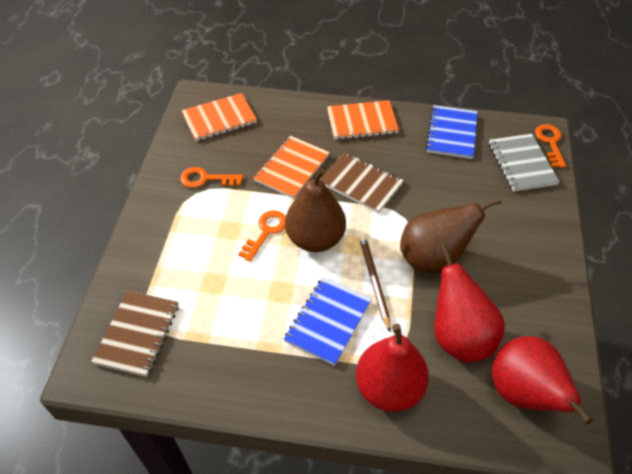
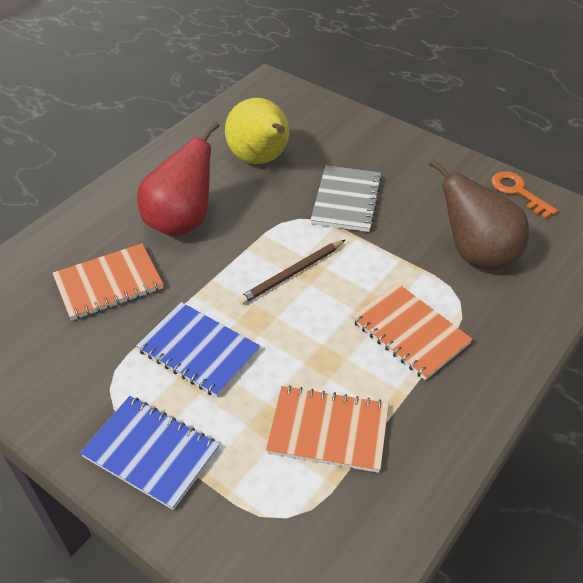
brown notebook: [91,291,179,377] [320,152,404,213] = 2 -> none = 0
brown pear: [285,168,346,252] [400,197,502,274] = 2 -> [429,159,529,270] = 1
orange key: [180,167,243,188] [238,210,286,261] [535,124,566,168] = 3 -> [491,171,558,218] = 1
red pear: [356,324,429,412] [434,244,505,362] [492,336,593,424] = 3 -> [137,121,220,237] = 1
yellow pear: none = 0 -> [225,98,289,164] = 1

